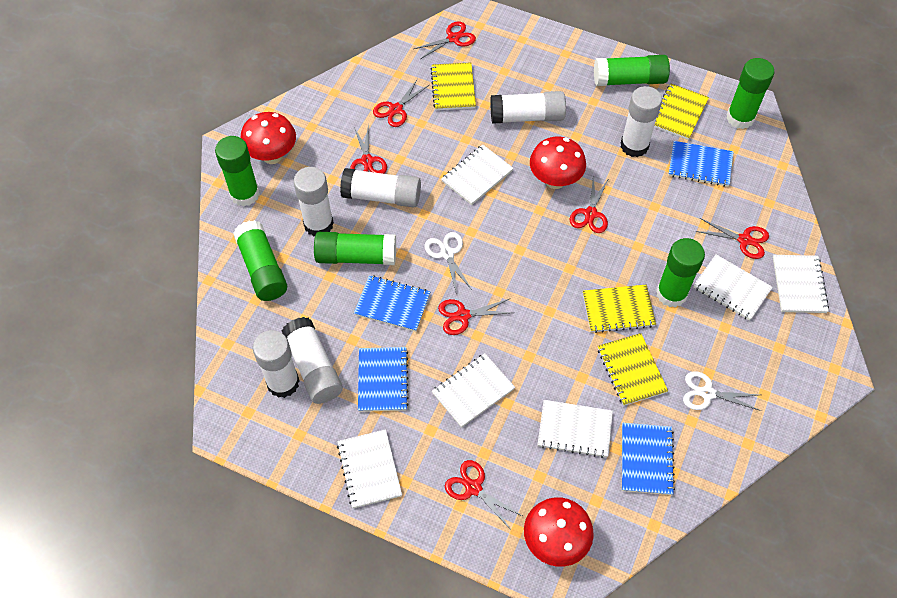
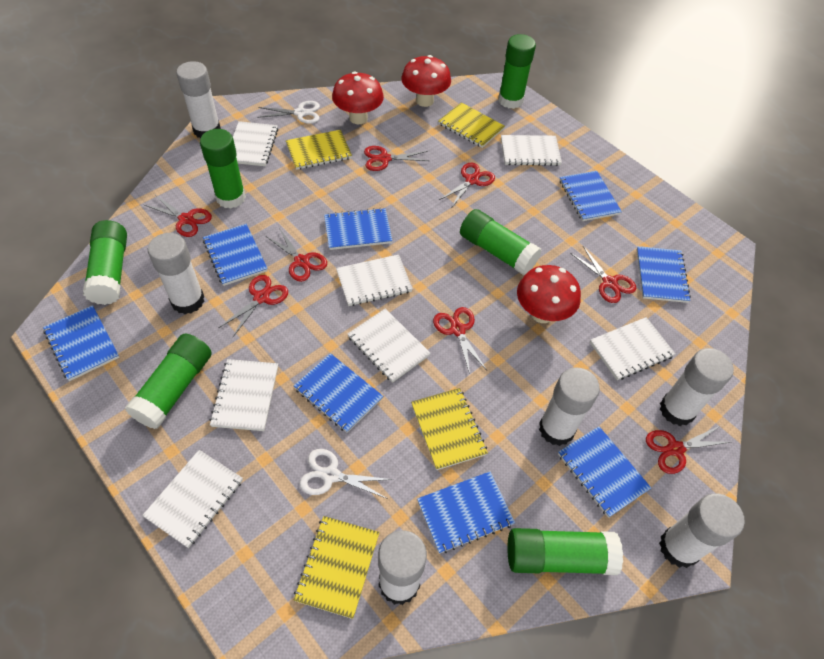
blue notebook: [354,275,430,332] [358,347,409,412] [622,423,675,495] [668,141,733,187] = 4 -> [43,305,119,381] [203,224,268,286] [294,353,383,433] [324,208,393,250] [417,471,515,554] [558,426,651,518] [559,171,622,221] [636,246,691,303] = 8
red scissors: [350,124,387,174] [373,79,429,127] [414,21,476,59] [438,299,513,335] [445,460,522,530] [570,176,609,233] [696,218,769,259] = 7 -> [145,195,212,237] [219,275,288,337] [266,228,327,282] [364,146,429,171] [433,307,487,374] [439,162,495,207] [570,246,636,303] [646,425,731,474] = 8
white notebook: [337,429,402,508] [432,353,515,428] [441,145,514,205] [538,400,613,458] [693,255,773,321] [773,255,829,313] = 6 -> [142,450,243,548] [210,359,278,431] [233,121,278,166] [336,254,413,306] [347,308,431,383] [501,135,562,166] [590,317,675,380] = 7

